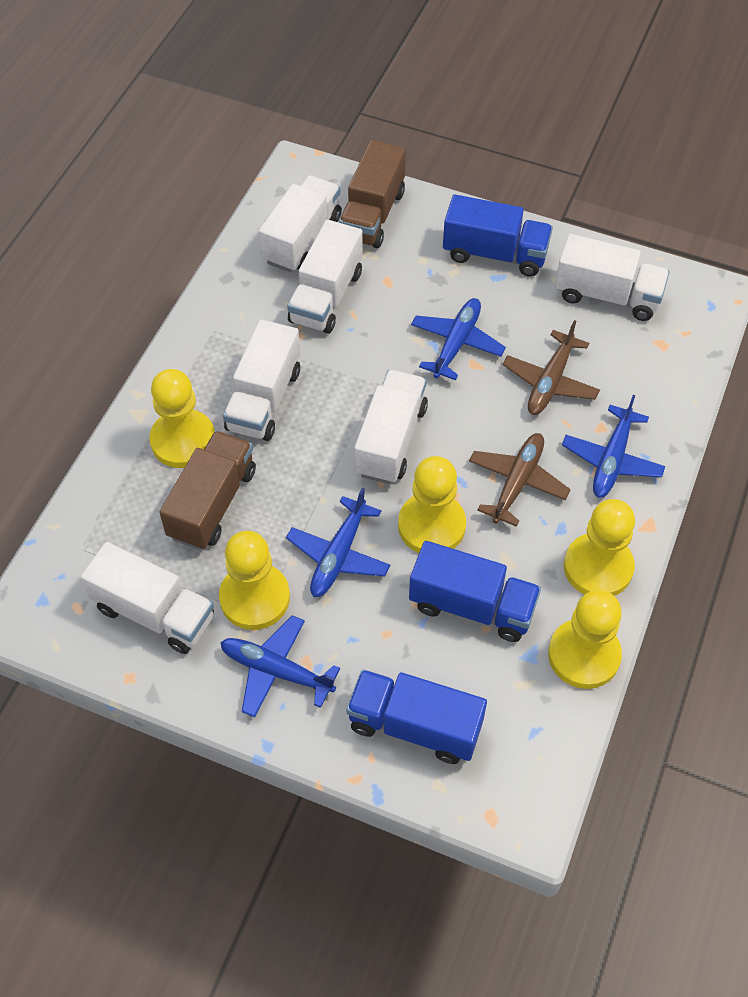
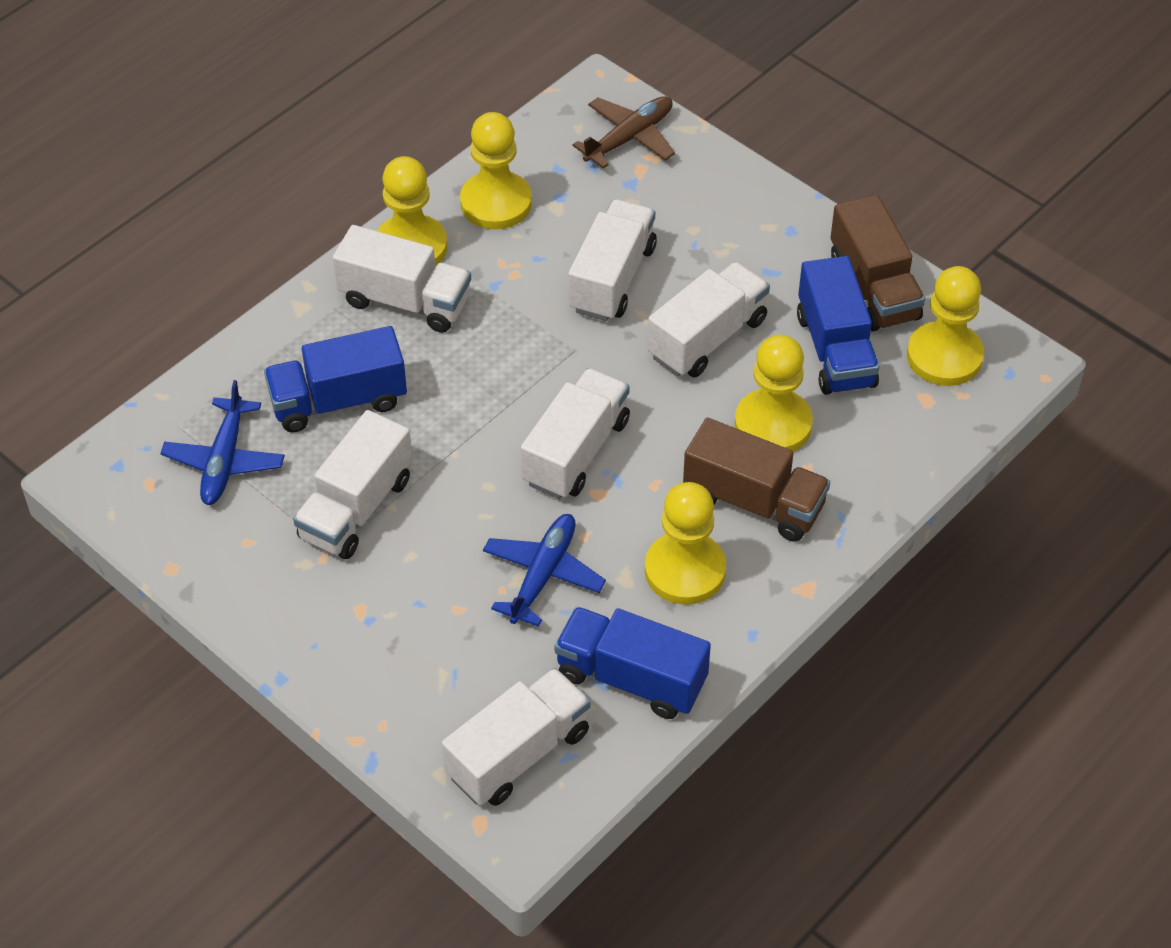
blue plane: [220,615,340,718] [286,488,390,597] [411,298,506,380] [562,395,665,498] = 4 -> [160,380,285,505] [483,514,606,627] = 2
brown plane: [469,433,571,527] [503,320,600,415] = 2 -> [573,96,675,169] = 1

